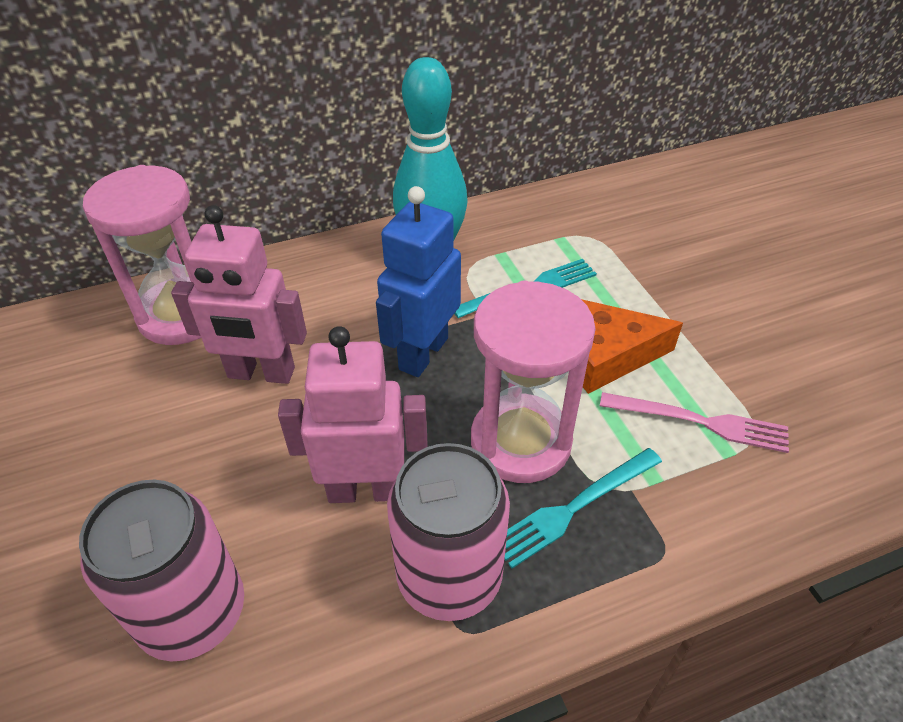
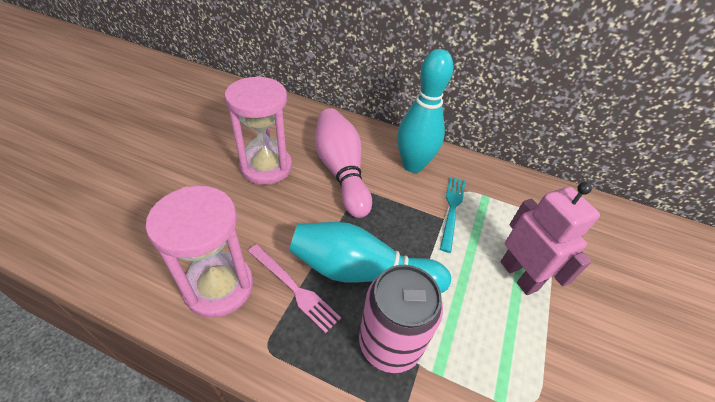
blue robot: [376,186,461,377] = 1 -> none = 0
orange cheese: [581,299,683,394] = 1 -> none = 0
pink bowling pin: none = 0 -> [315,108,372,218] = 1
pink can: [79,479,244,661] [387,443,510,621] = 2 -> [359,265,443,373] = 1
pink robot: [171,205,307,384] [278,326,427,503] = 2 -> [501,182,600,295] = 1
turquoise bowling pin: [393,57,468,240] = 1 -> [290,222,451,293] [397,49,454,173] = 2
turquoise fork: [454,259,597,318] [504,448,662,569] = 2 -> [440,177,465,253] = 1

